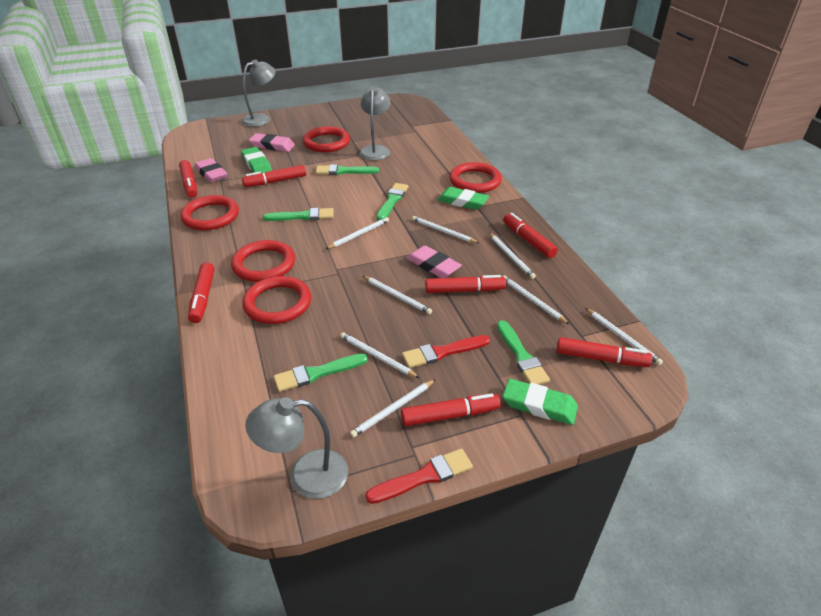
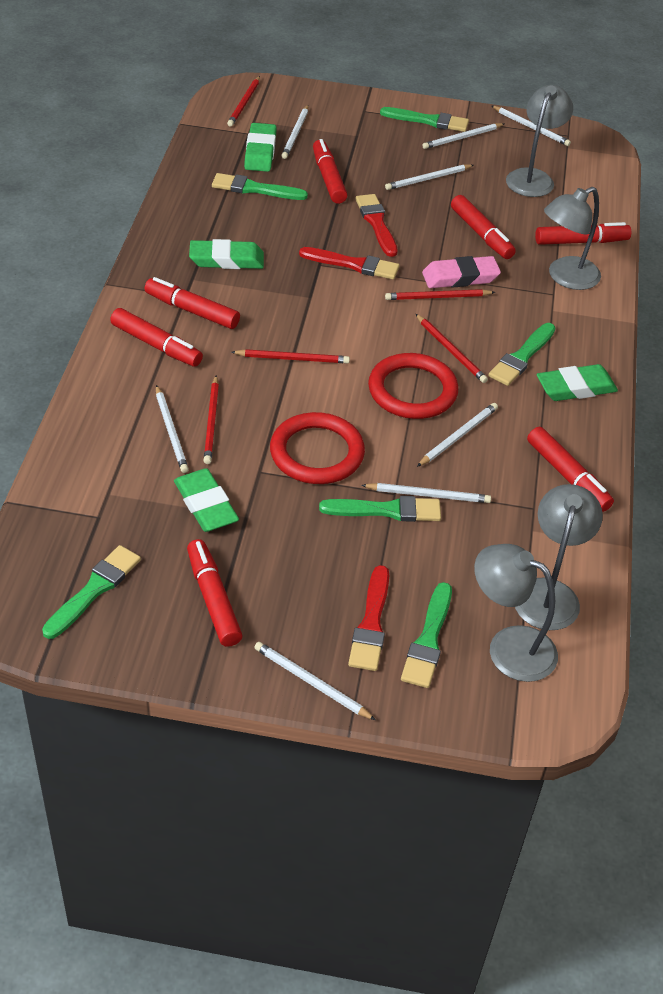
green brush: [263,208,334,221] [274,353,368,392] [316,164,379,175] [377,183,408,221] [497,320,550,385] = 5 -> [42,545,141,639] [212,173,308,200] [319,496,441,522] [380,107,469,132] [401,582,452,688] [488,323,556,386] = 6
green eraser: [241,147,272,173] [437,187,489,210] [503,379,578,425] = 3 -> [174,468,239,532] [189,239,264,269] [244,123,277,172] [537,364,618,401] = 4
grey lamp: [241,59,276,127] [245,397,348,499] [359,86,390,161] = 3 -> [474,544,558,682] [506,85,573,197] [515,484,603,630] [544,187,601,290] = 4
pink eraser: [195,158,227,182] [249,133,295,152] [406,246,462,278] = 3 -> [422,256,501,288] = 1
red brush: [365,448,473,504] [402,335,490,368] = 2 -> [299,247,399,279] [348,565,389,671] [355,194,398,257] = 3
red pencil: none = 0 -> [203,376,219,464] [227,76,260,127] [231,349,350,364] [385,289,495,300] [416,314,488,383] = 5
red ring: [180,195,239,230] [231,240,295,282] [242,276,311,324] [303,126,350,152] [450,162,502,193] = 5 -> [270,412,365,484] [368,353,459,419] = 2

